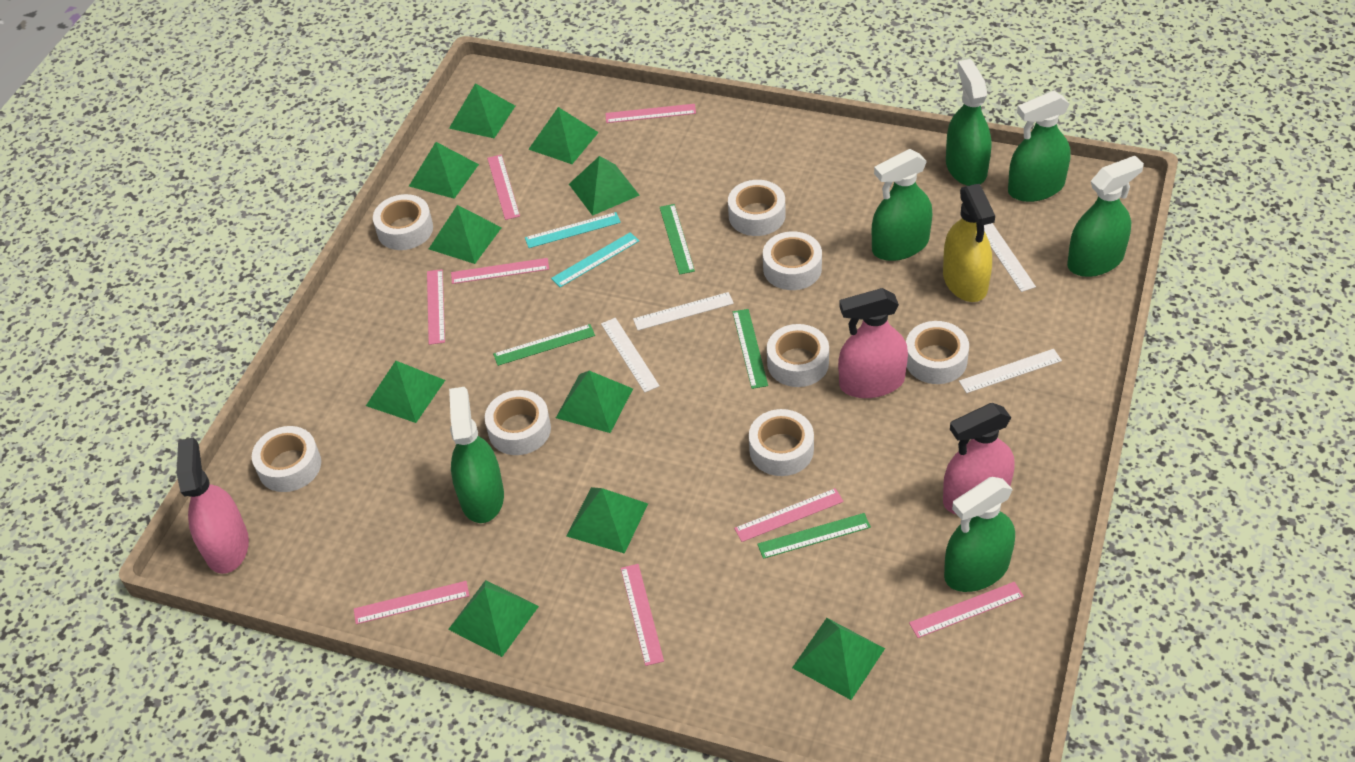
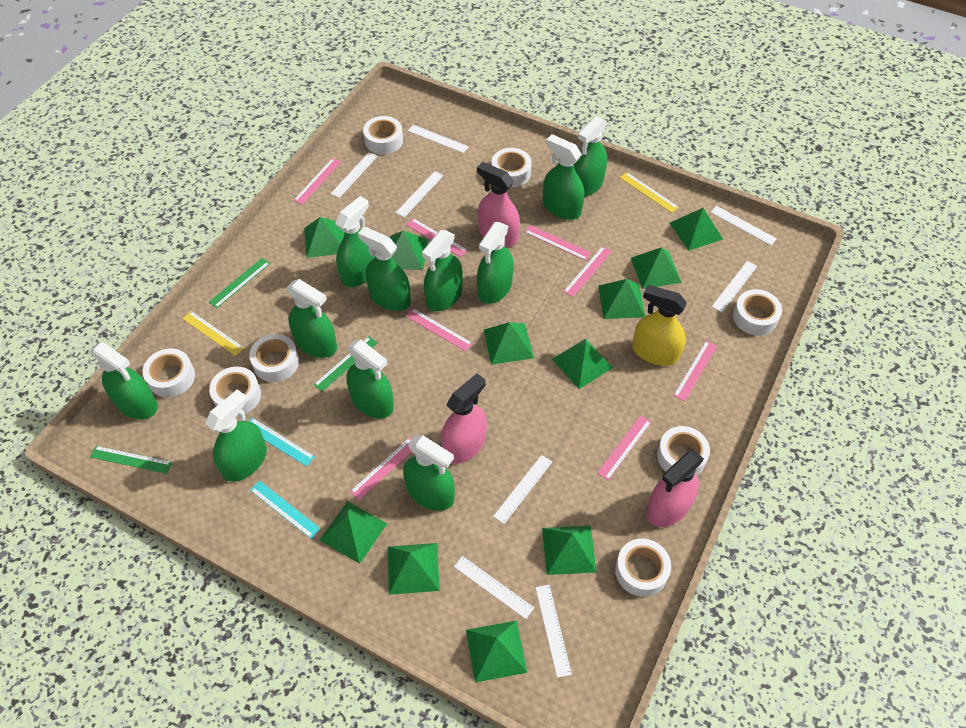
green pyramid: [366,361,445,423] [409,142,479,199] [429,205,502,264] [448,580,539,657] [449,83,515,138] [528,107,599,164] [556,371,633,433] [567,487,648,554] [569,156,640,216] [792,618,885,700] = 10 -> [304,217,345,258] [320,501,387,564] [388,543,440,595] [390,231,428,270] [466,621,527,683] [484,322,534,365] [542,525,597,575] [552,338,613,389] [598,279,645,319] [631,247,682,289] [670,208,723,251] = 11
green ruler: [493,324,595,366] [660,204,695,275] [733,309,768,389] [757,513,871,559] = 4 -> [90,446,172,474] [209,258,270,308] [314,336,377,392] = 3
green spray bottle: [449,387,504,523] [872,149,933,261] [944,477,1015,592] [946,59,991,186] [1008,91,1070,202] [1067,156,1144,277] = 6 -> [90,342,158,420] [205,389,267,482] [287,279,337,358] [335,196,375,287] [346,339,394,418] [358,227,411,311] [403,435,455,511] [422,230,463,312] [477,222,514,304] [543,134,585,220] [574,116,607,197] = 11
white ruler: [601,318,660,393] [633,292,734,330] [959,349,1062,393] [984,223,1036,292] = 4 -> [331,152,378,198] [396,171,444,217] [408,125,469,153] [454,556,534,619] [493,455,552,524] [535,585,572,678] [711,206,777,245] [712,261,757,312] = 8
yellow ruler: none = 0 -> [182,311,244,356] [620,172,679,213] = 2

